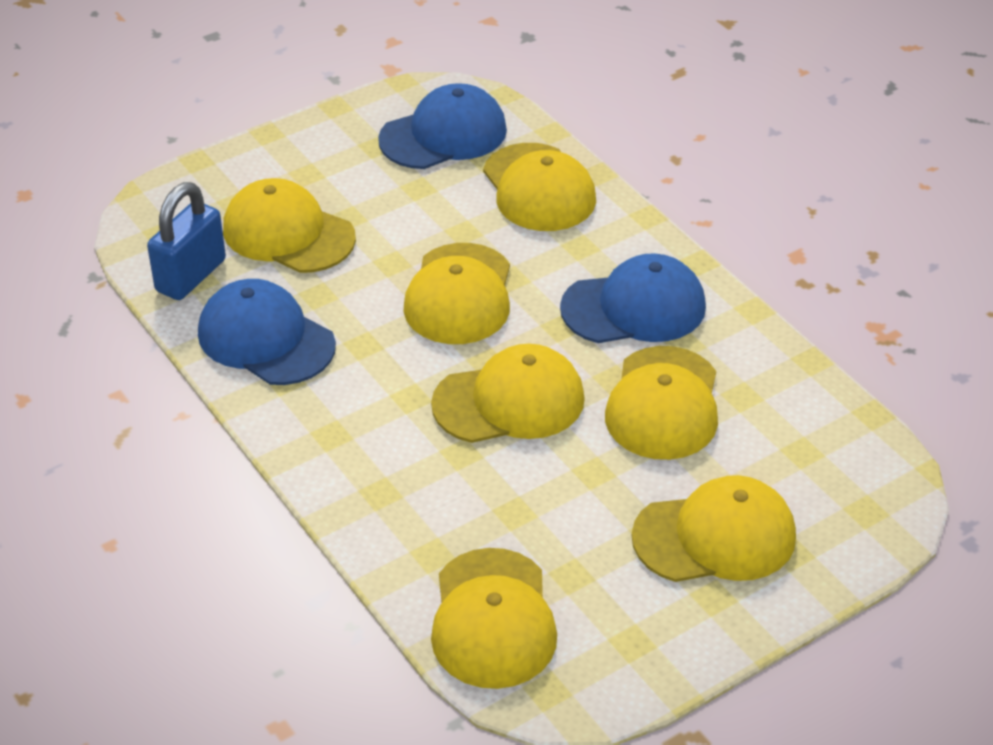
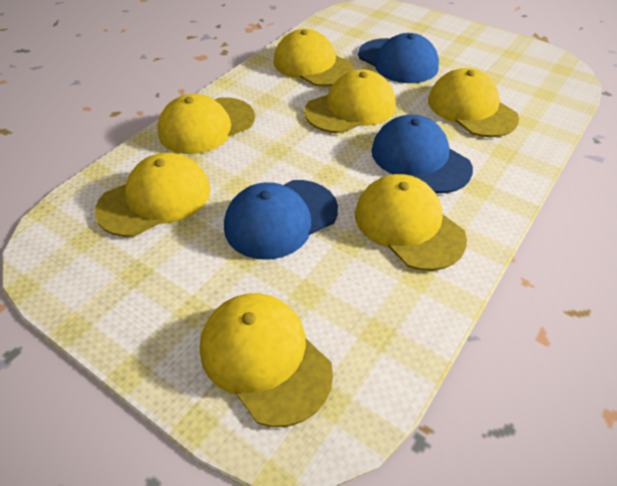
blue padlock: [147,182,226,300] = 1 -> none = 0

